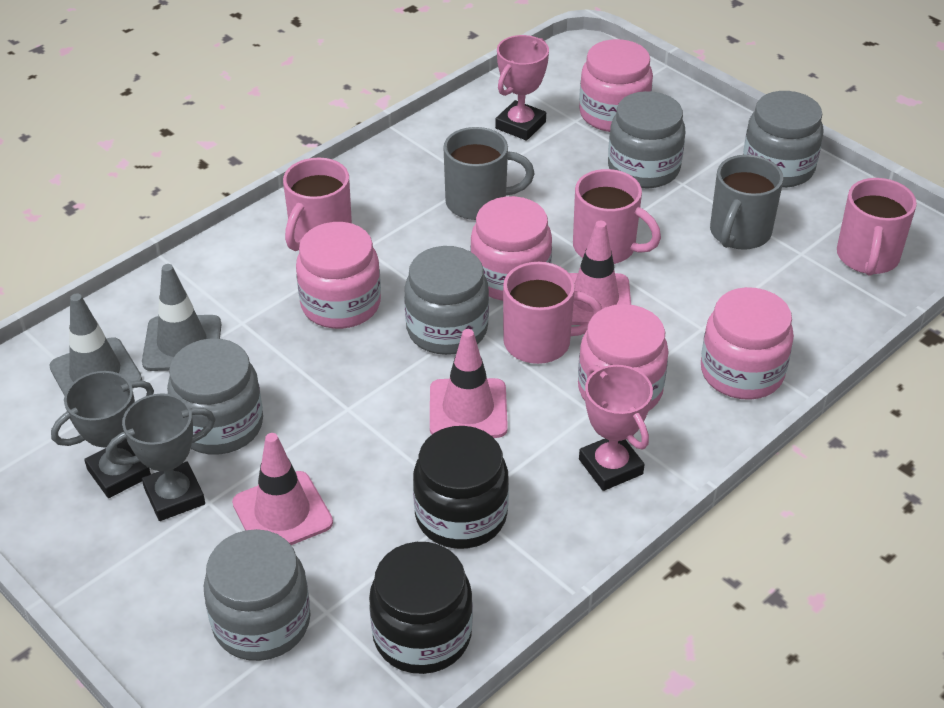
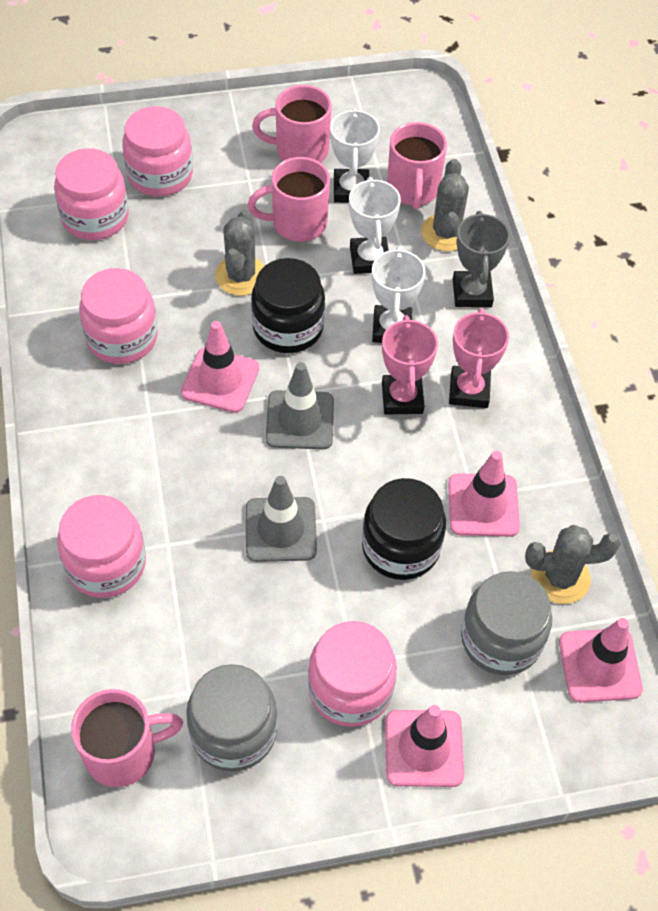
grey cactus: none = 0 -> [215,210,264,296] [421,159,469,251] [525,525,620,604] = 3
grey jar: [167,338,263,455] [204,529,311,661] [404,246,489,355] [608,91,686,188] [743,91,824,188] = 5 -> [186,664,278,772] [461,571,552,675] = 2
grey mug: [443,127,534,220] [710,155,783,250] = 2 -> none = 0
grey trophy: [51,371,154,498] [106,393,216,521] = 2 -> [453,211,510,307] = 1
pink traffic cone: [232,433,333,545] [430,329,508,438] [569,221,631,325] = 3 -> [181,321,259,413] [385,705,464,787] [448,451,520,537] [559,618,643,702] = 4
white trophy: none = 0 -> [330,108,380,203] [349,177,401,274] [372,246,426,343] = 3

